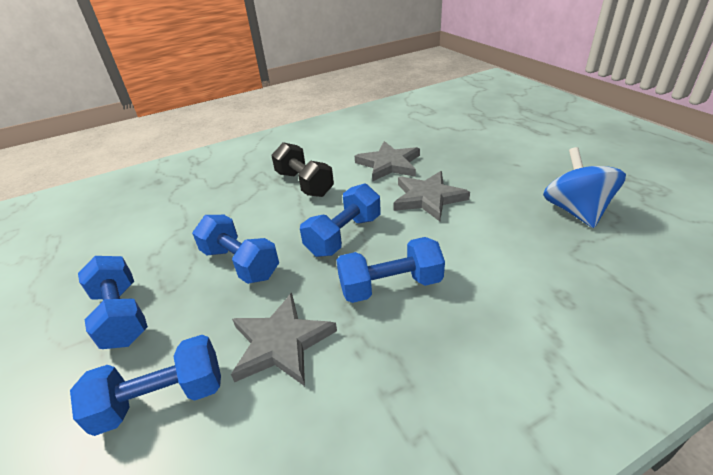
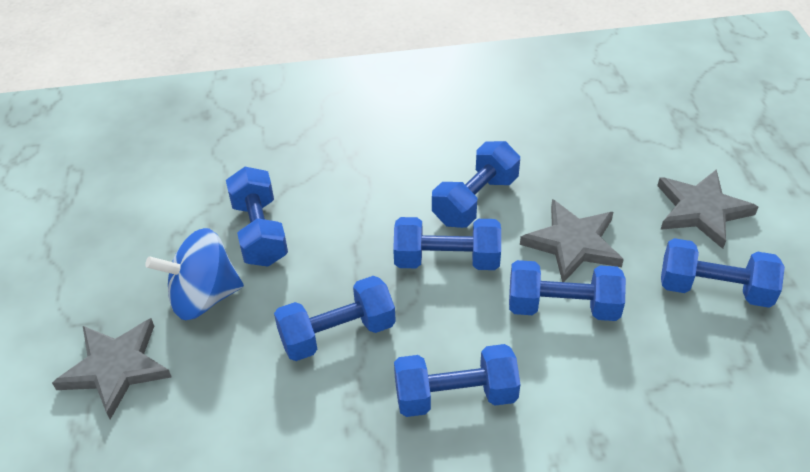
black dumbbell: [271,142,334,197] = 1 -> none = 0
blue dumbbell: [70,335,221,436] [78,256,148,349] [192,215,279,284] [300,183,381,257] [336,237,445,303] = 5 -> [226,167,288,267] [274,276,396,361] [393,217,501,270] [394,344,520,417] [432,141,520,228] [509,260,626,321] [661,238,785,308] = 7

